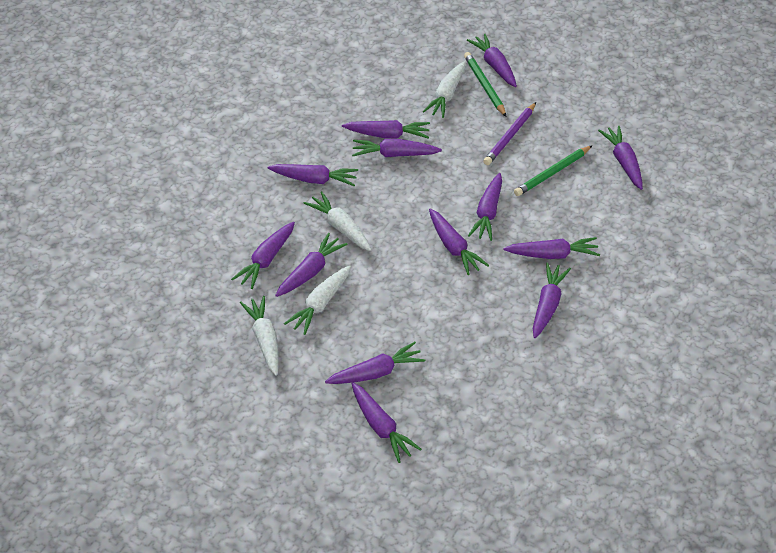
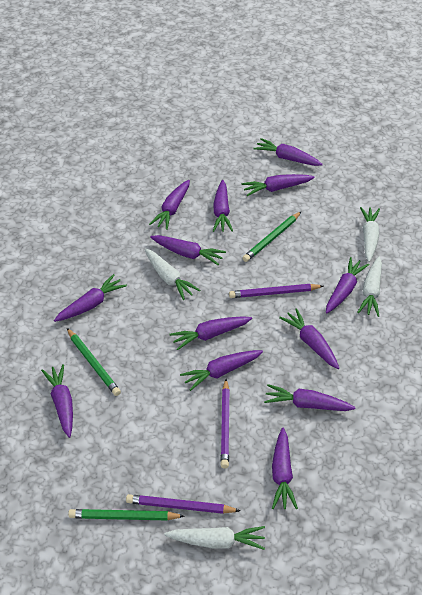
green pencil: [464,52,506,117] [514,145,593,196] = 2 -> [67,328,121,396] [68,509,185,521] [242,212,301,262] = 3
purple pencil: [483,102,536,165] = 1 -> [126,494,240,514] [220,379,230,469] [229,284,323,298] = 3

